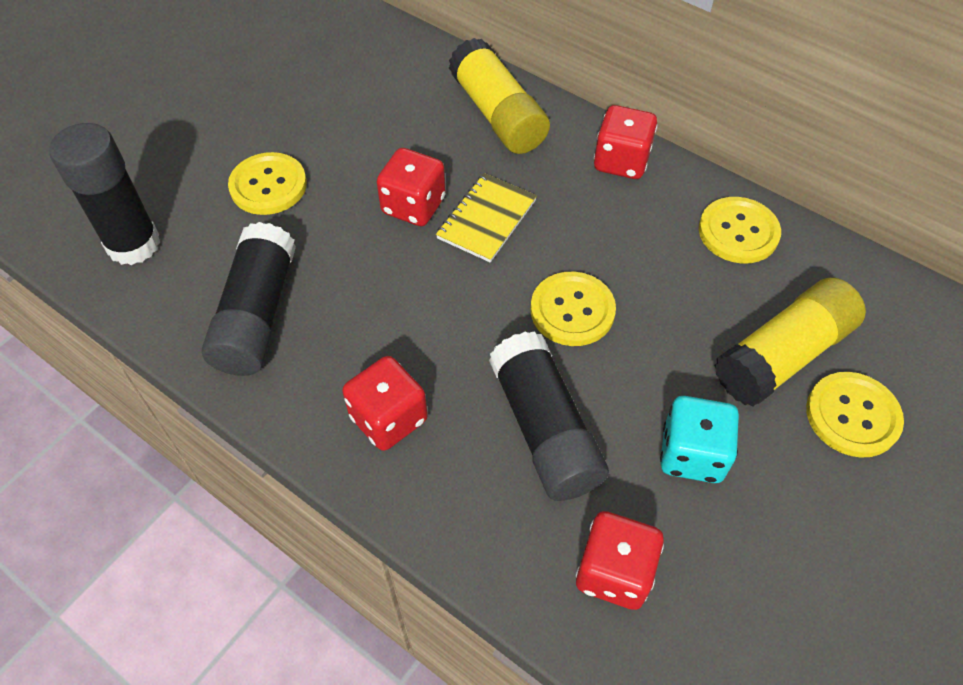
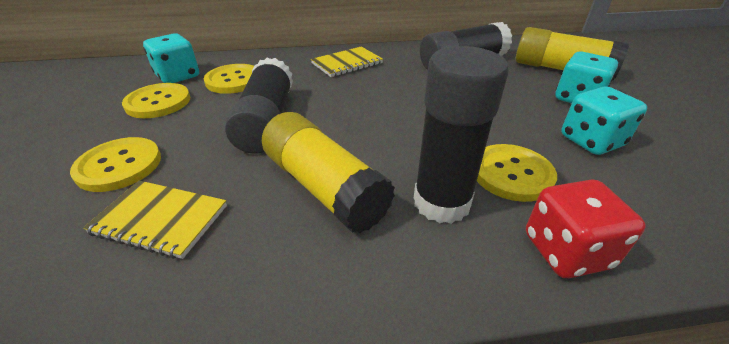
red dice: [342,356,428,451] [377,148,446,226] [576,511,664,610] [594,105,658,179] = 4 -> [526,180,646,278] = 1
turquoise dice: [660,396,739,483] = 1 -> [143,33,199,83] [555,52,618,103] [561,86,647,155] = 3
yellow notebook: [436,173,537,262] = 1 -> [83,181,227,259] [311,46,383,77] = 2

